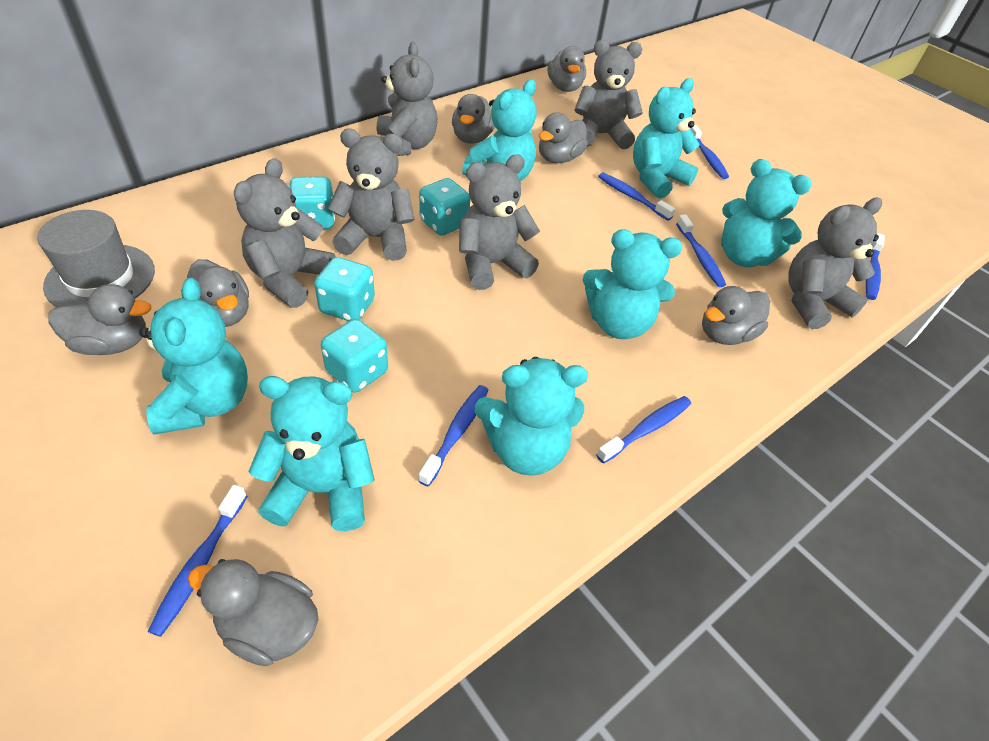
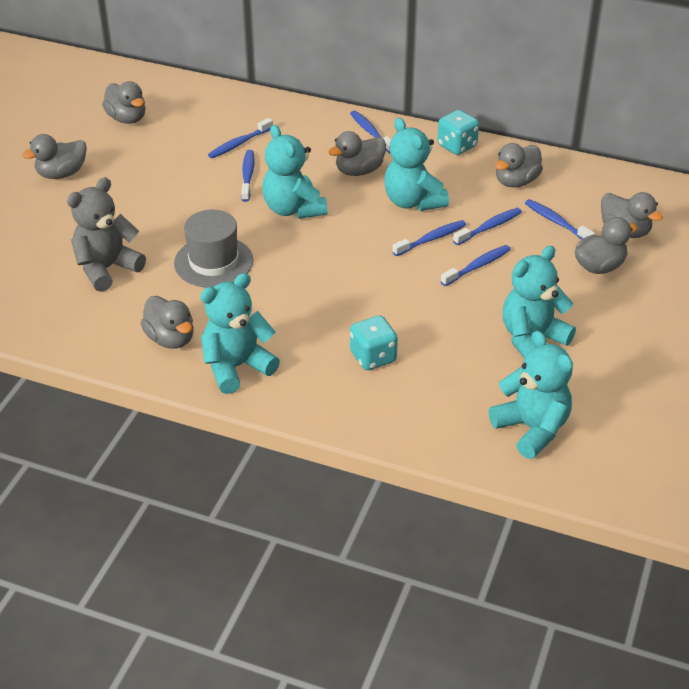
grey teddy bear: [234,158,336,308] [328,129,415,261] [377,42,438,156] [459,154,540,290] [574,40,643,149] [788,198,882,329] = 6 -> [67,177,146,292] = 1
turquoise dice: [289,176,335,229] [314,257,375,321] [321,319,388,393] [419,178,470,235] = 4 -> [350,316,398,370] [437,110,479,155] = 2
turquoise teddy bear: [139,278,248,435] [248,376,375,531] [462,79,537,182] [475,357,588,476] [583,229,682,339] [633,78,700,199] [721,159,812,267] = 7 -> [200,273,280,394] [262,125,328,219] [384,118,449,211] [489,331,573,459] [502,246,576,359] = 5

